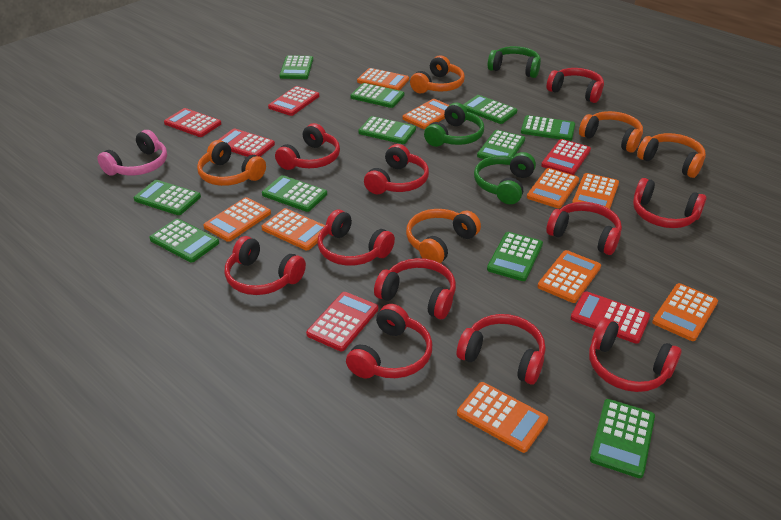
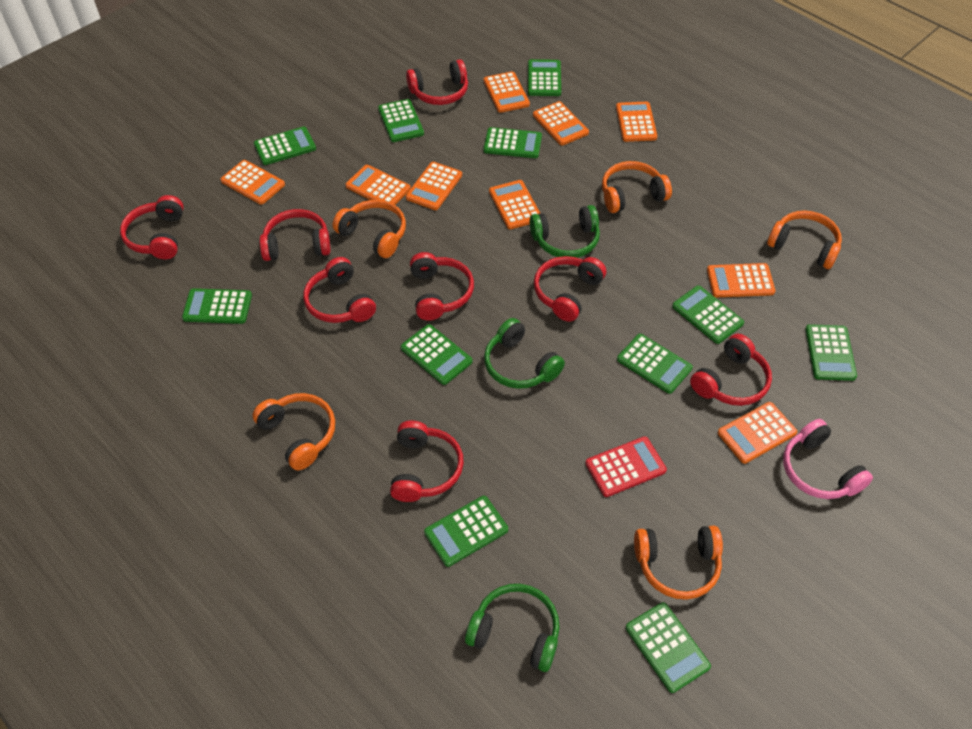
red calculator: [164,108,221,137] [218,128,275,157] [268,86,319,116] [306,292,378,351] [541,139,591,175] [571,291,650,344] = 6 -> [585,436,667,497] = 1
red headphones: [225,236,306,295] [275,123,340,170] [318,210,395,266] [346,304,432,379] [364,144,429,194] [374,258,456,319] [457,314,546,384] [546,68,604,103] [546,202,622,255] [589,318,681,392] [633,178,706,228] = 11 -> [120,195,184,259] [259,209,331,261] [303,257,376,323] [390,421,464,502] [406,59,468,105] [410,252,474,320] [534,256,606,322] [690,334,772,406] = 8

